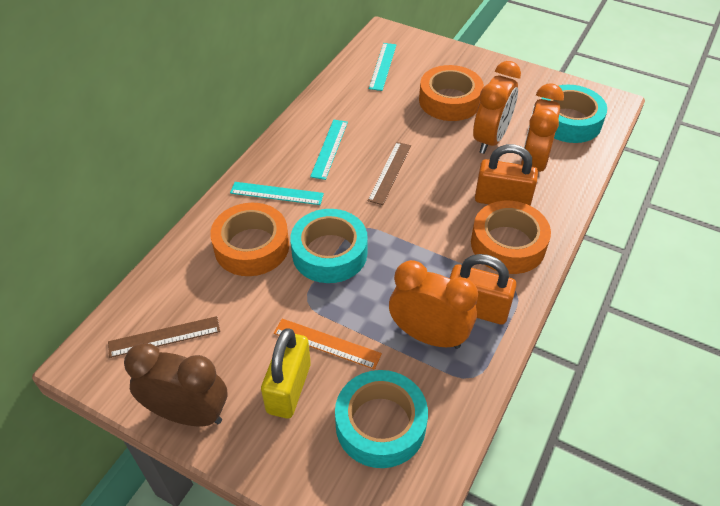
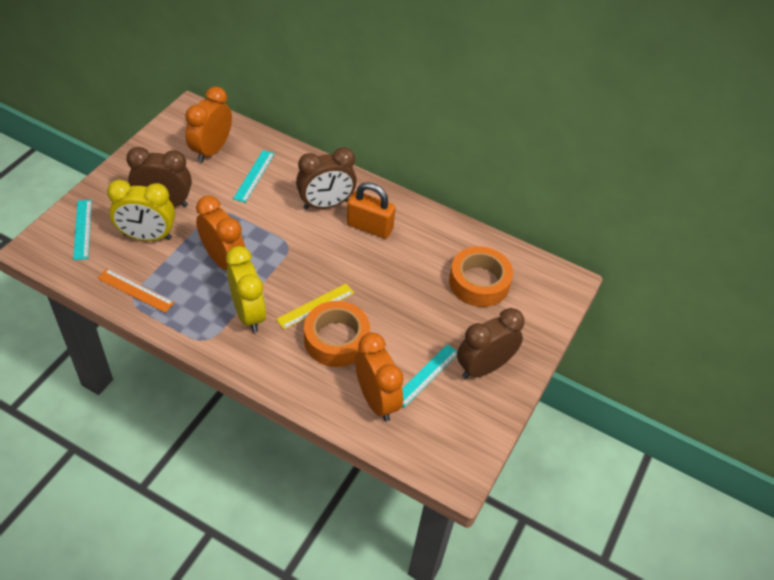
brown clock: [124,343,227,426] = 1 -> [126,147,192,207] [296,147,357,209] [457,308,524,379] = 3
brown ruler: [108,316,220,358] [368,142,411,205] = 2 -> none = 0
orange padlock: [449,254,517,324] [475,144,538,206] = 2 -> [347,182,396,239] = 1
orange tape: [210,203,289,276] [419,65,484,121] [471,201,551,274] = 3 -> [304,301,370,367] [449,246,513,307] = 2
turquoise tape: [290,209,368,283] [335,370,428,468] [542,85,607,143] = 3 -> none = 0
yellow clock: none = 0 -> [107,180,175,241] [226,246,266,333] = 2
yellow padlock: [261,328,311,419] = 1 -> none = 0
yellow ruler: none = 0 -> [276,284,354,329] = 1

